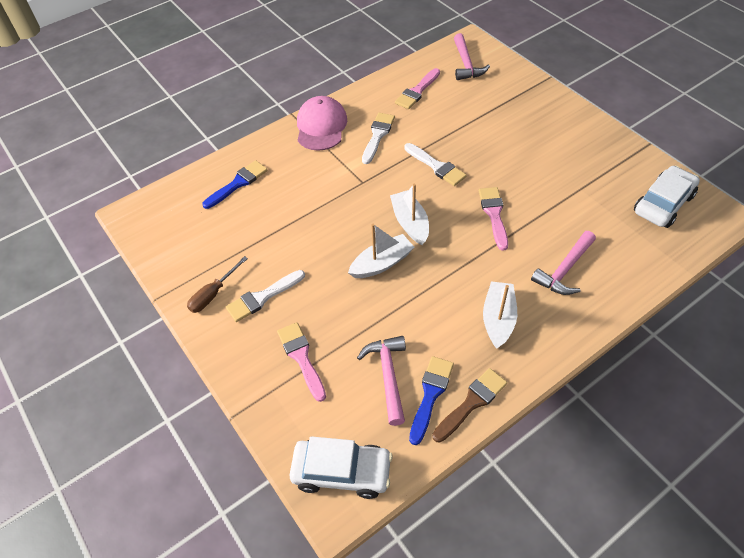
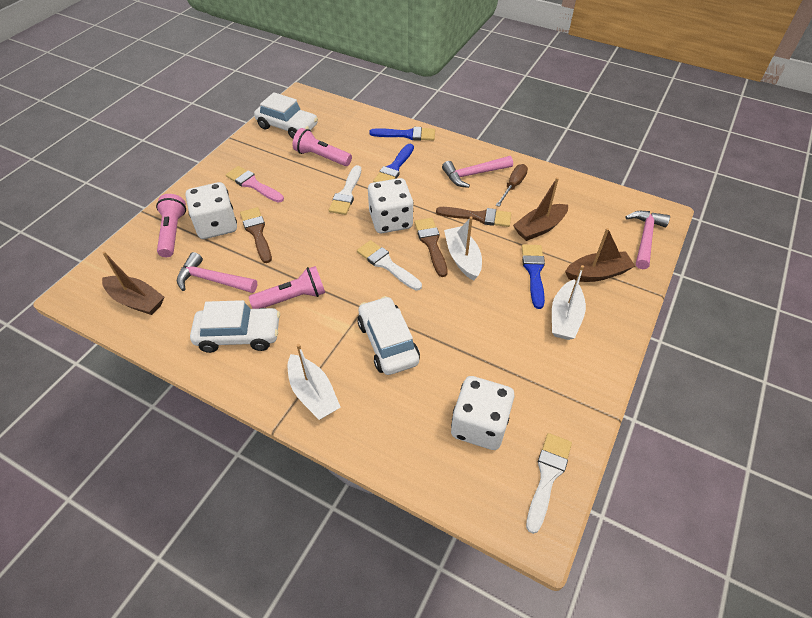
blue brush: [202,160,268,209] [409,356,454,445] = 2 -> [369,127,435,141] [373,144,414,182] [522,244,545,309] = 3
brown boat: none = 0 -> [102,251,164,315] [513,177,568,241] [565,228,635,282] = 3
brown brush: [432,368,507,443] = 1 -> [240,207,272,263] [414,218,448,277] [436,207,511,227] = 3
pink brush: [277,322,326,402] [395,68,440,109] [479,187,508,251] = 3 -> [226,166,284,203] = 1
pink cap: [297,96,347,151] = 1 -> none = 0
pink flashlight: none = 0 -> [156,194,186,257] [249,266,325,309] [293,128,352,166] = 3
white car: [290,436,393,499] [634,166,700,228] = 2 -> [190,300,280,353] [254,92,318,139] [358,296,420,375] = 3
white dice: none = 0 -> [186,182,237,239] [368,178,413,233] [451,376,515,450] = 3

